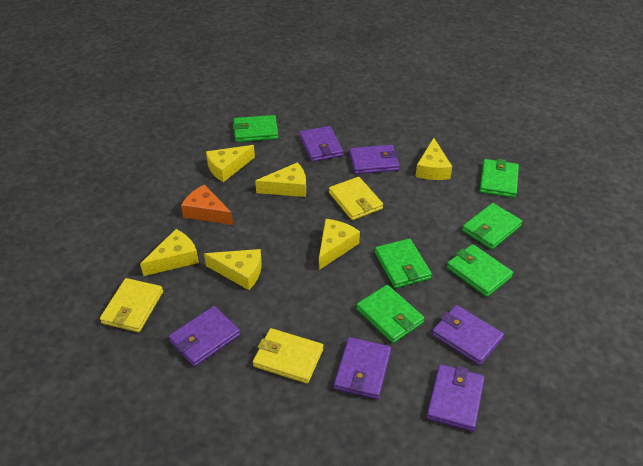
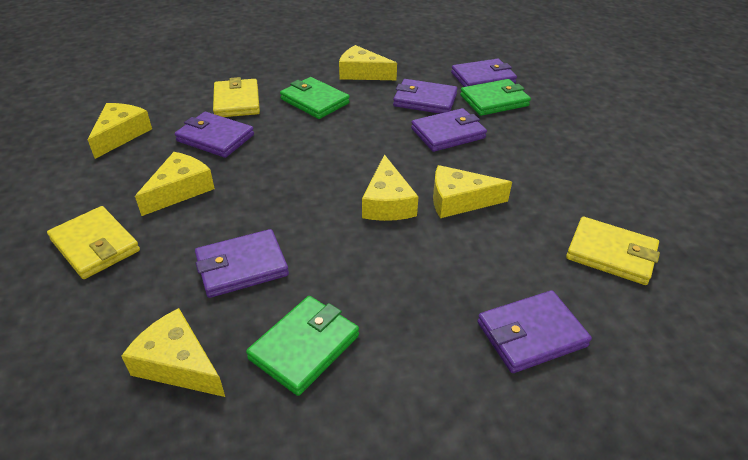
green wallet: [233,115,278,142] [356,285,425,343] [375,239,432,288] [447,244,513,297] [462,203,522,250] [480,159,519,198] = 6 -> [246,296,359,396] [280,77,350,119] [460,79,531,116] = 3
orange cheese: [181,184,233,225] = 1 -> none = 0

